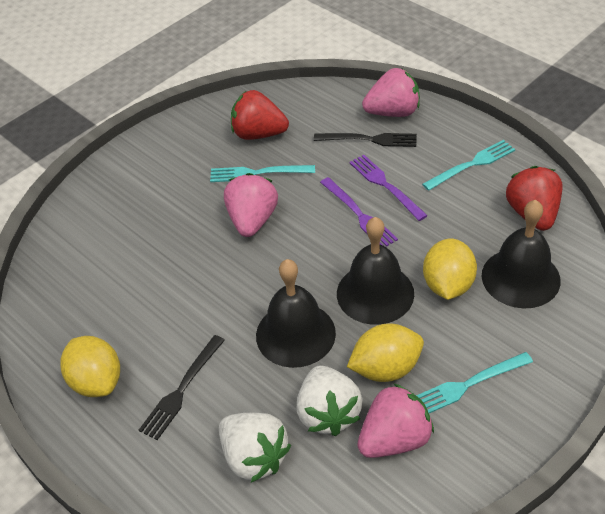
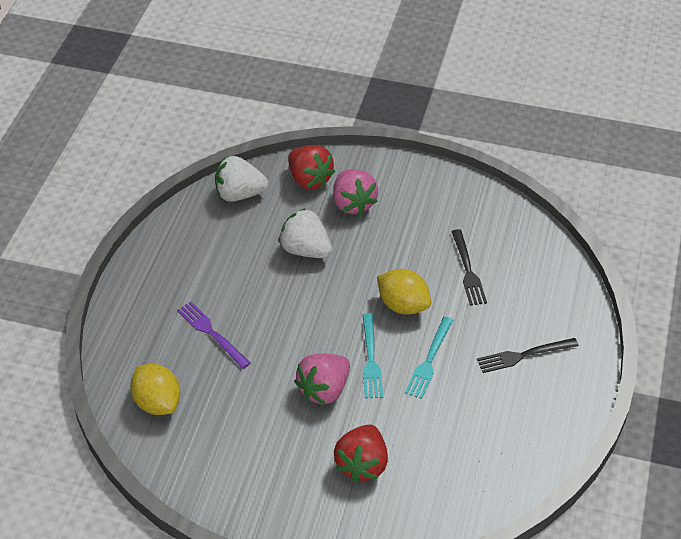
black bell: [256,259,336,368] [337,217,414,325] [482,200,561,308] = 3 -> none = 0
pink strawberry: [224,173,278,237] [357,383,434,458] [362,68,420,117] = 3 -> [294,353,350,405] [333,169,378,215] = 2
purple fork: [320,177,398,246] [349,155,428,221] = 2 -> [177,301,250,369] = 1
turquoise fork: [210,165,315,182] [416,352,533,413] [422,140,515,191] = 3 -> [363,313,383,398] [405,317,453,399] = 2
yellow lemon: [60,336,120,397] [347,323,424,382] [423,238,477,300] = 3 -> [130,364,180,415] [377,269,431,315] = 2

